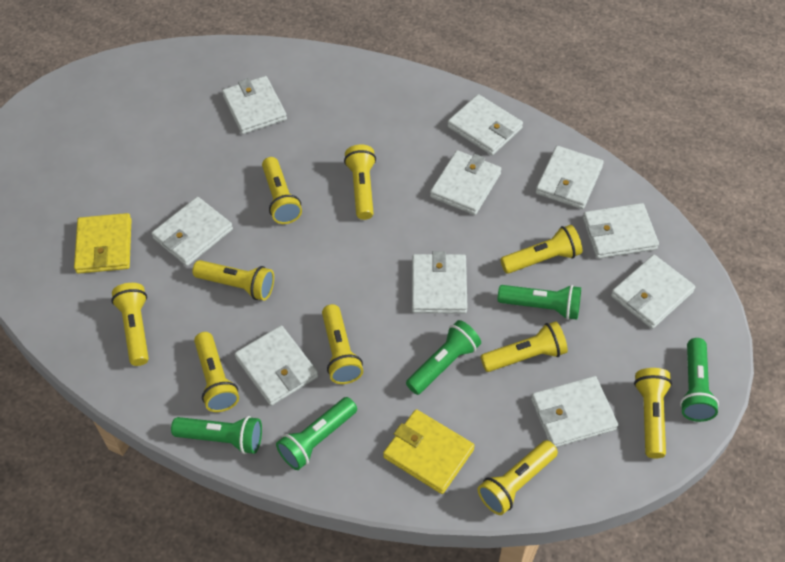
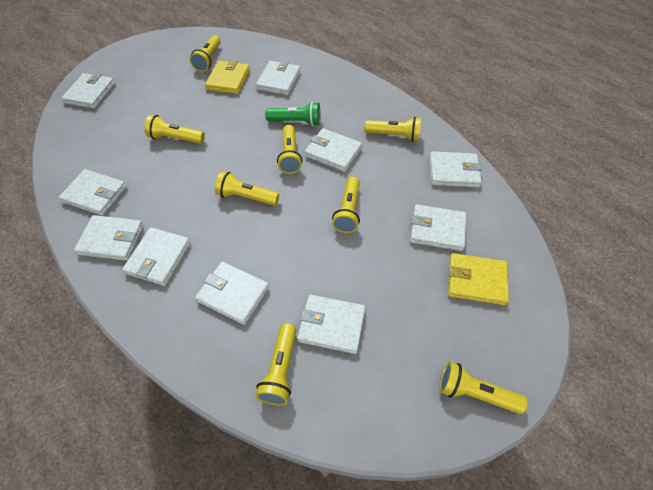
green flashlight: [171,416,262,454] [276,397,357,470] [406,320,481,395] [498,285,581,320] [680,338,719,422] = 5 -> [265,102,321,126] = 1
yellow flashlight: [111,283,149,366] [193,260,274,301] [194,332,239,412] [262,157,302,224] [322,304,363,384] [344,145,376,220] [478,440,558,515] [480,321,568,372] [500,225,582,274] [634,368,672,458] = 10 -> [144,115,205,144] [190,35,221,72] [215,171,279,205] [256,323,297,406] [277,125,302,174] [332,177,360,233] [365,117,421,142] [440,362,528,414] = 8

